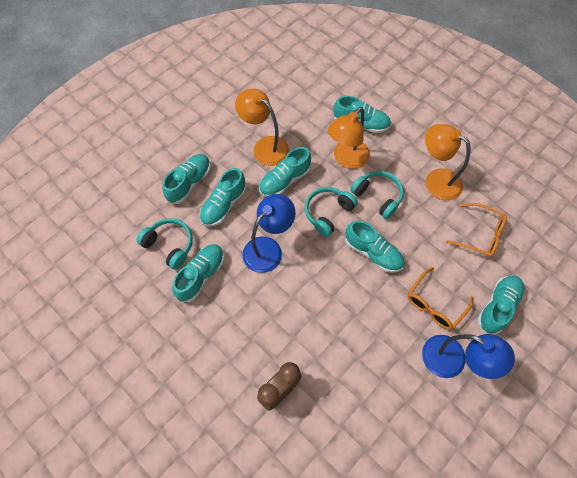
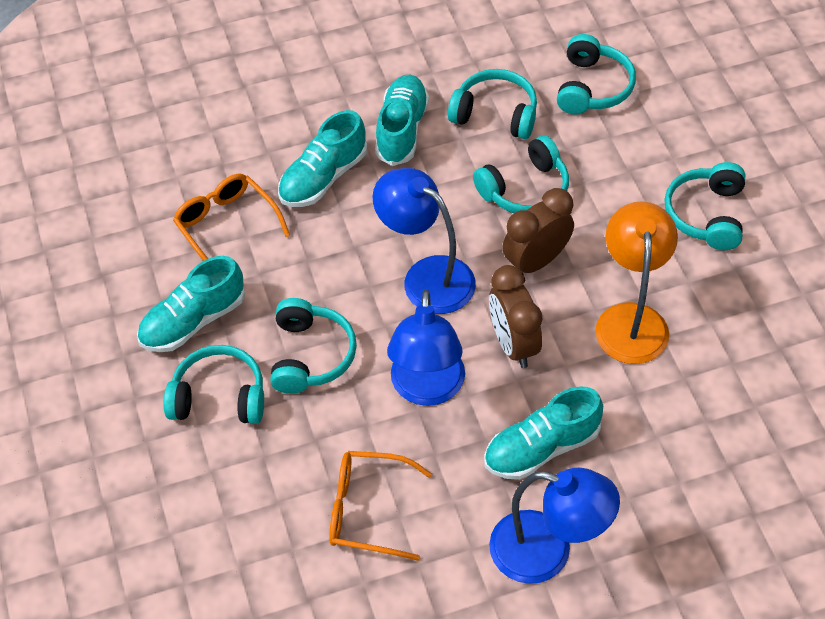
blue lamp: [243,194,296,273] [422,334,515,379] = 2 -> [372,168,476,314] [387,290,465,406] [489,468,620,584] = 3
brown clock: [257,362,302,411] = 1 -> [489,265,543,368] [502,188,574,273] = 2
orange lamp: [235,89,289,166] [328,107,370,169] [425,124,470,200] = 3 -> [595,201,678,364] = 1
turquoise headphones: [136,218,193,270] [305,187,358,237] [350,171,404,219] = 3 -> [164,345,264,424] [270,298,357,394] [448,69,537,139] [473,135,569,213] [557,34,636,114] [665,162,745,250] = 6
turquoise shoe: [162,154,211,204] [172,244,224,302] [199,168,247,227] [259,147,311,197] [333,96,391,133] [345,221,404,273] [477,275,524,335] = 7 -> [137,256,245,352] [278,110,367,207] [375,75,429,166] [484,386,603,480] = 4

